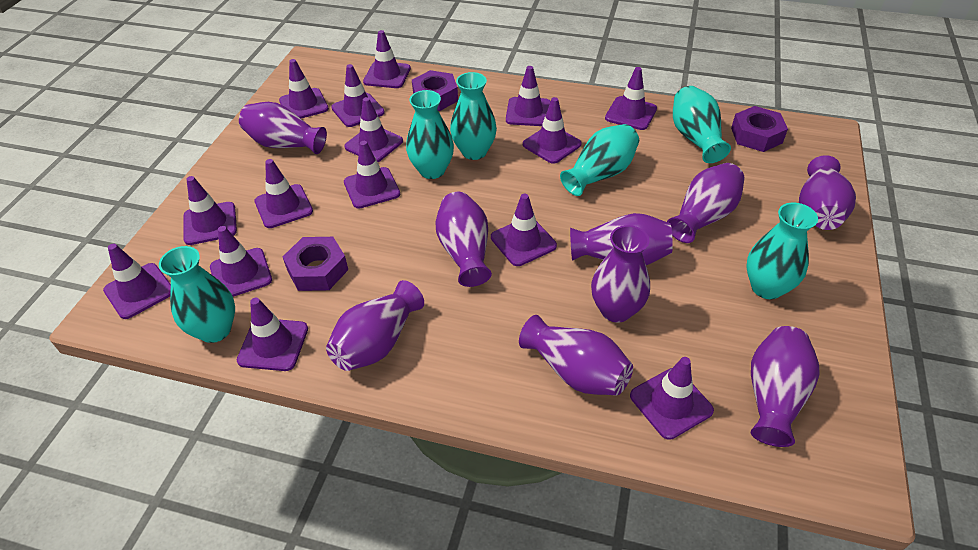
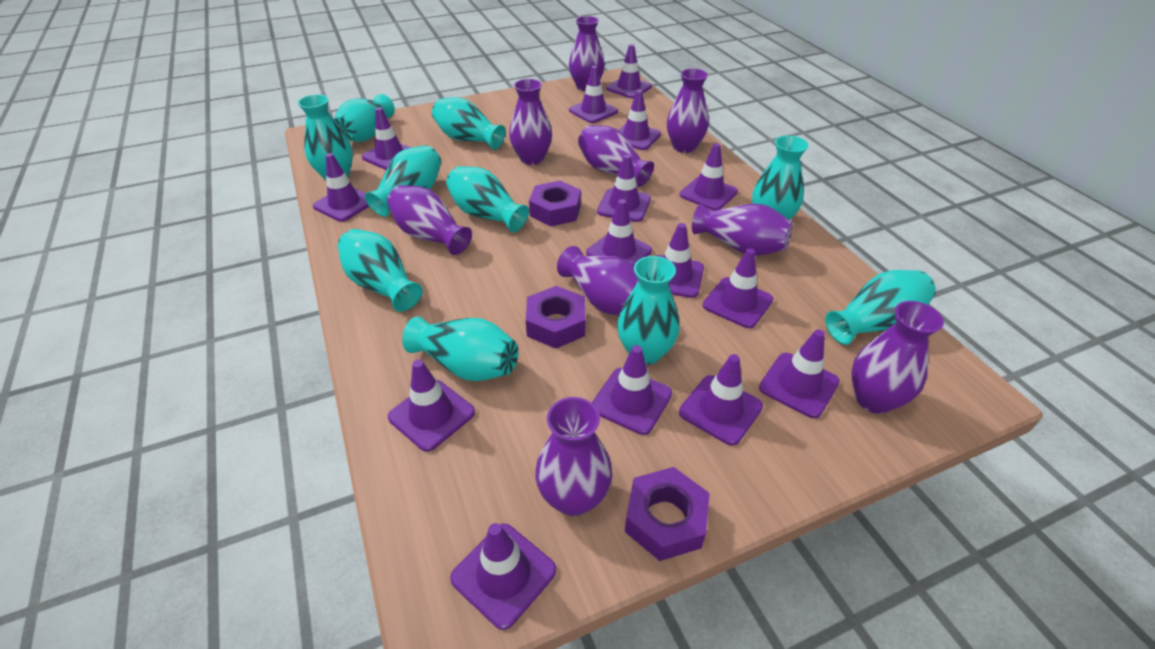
turquoise vase: [159,246,235,343] [406,90,454,179] [450,72,497,160] [560,124,639,196] [673,86,731,163] [747,203,818,299] = 6 -> [298,94,353,181] [334,94,395,142] [338,229,423,312] [365,145,441,217] [402,316,519,381] [432,97,505,150] [446,166,529,232] [617,256,680,365] [752,136,809,220] [825,270,936,345] = 10

